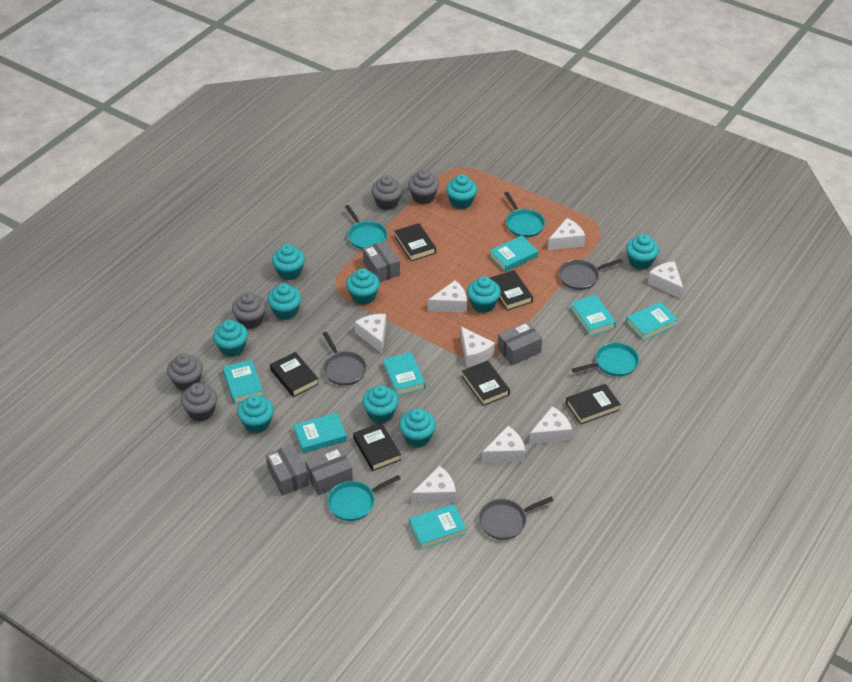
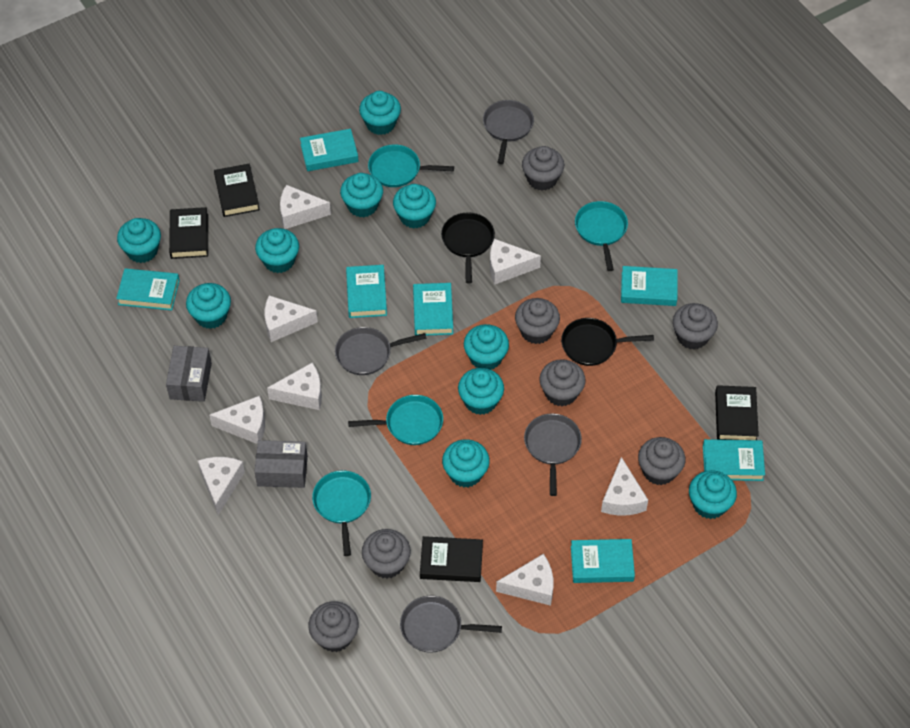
black book: [270,352,319,397] [353,422,401,471] [395,223,436,261] [462,361,510,406] [490,270,533,311] [566,384,621,425] = 6 -> [169,207,208,259] [214,164,260,217] [420,536,483,582] [715,385,759,440] = 4
black pan: none = 0 -> [441,212,495,283] [561,318,654,366] = 2
grey box: [266,444,309,496] [305,447,353,495] [363,241,400,282] [497,321,542,365] = 4 -> [166,346,212,402] [254,440,308,488] = 2
grey cupcake: [167,353,203,391] [181,383,217,421] [232,292,266,329] [371,175,403,210] [408,170,439,204] = 5 -> [308,601,359,652] [362,529,411,579] [515,298,560,344] [522,146,564,191] [539,359,586,406] [638,437,685,485] [673,303,718,349] = 7
grey pan: [322,332,367,386] [479,497,554,540] [558,259,623,290] = 3 -> [335,327,427,375] [400,596,502,653] [483,100,534,164] [524,413,582,496] = 4

